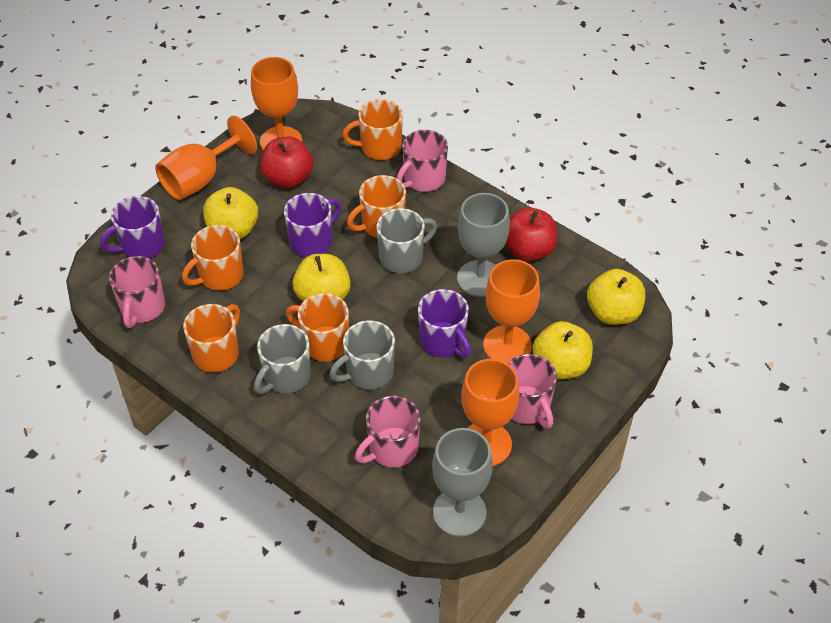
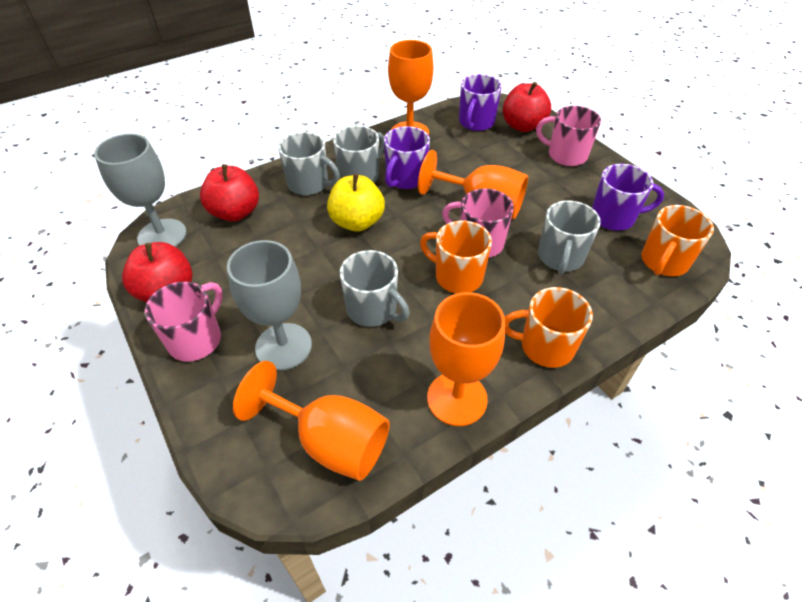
grey mug: [254,324,311,394] [330,320,395,389] [377,208,437,273] = 3 -> [278,132,340,195] [333,126,385,183] [340,250,410,327] [538,200,601,275] = 4
orange mug: [182,225,243,291] [183,304,240,372] [286,293,349,361] [342,99,403,160] [347,175,406,238] = 5 -> [420,221,492,293] [505,287,593,368] [641,205,714,276] = 3
pink mug: [109,256,165,328] [355,396,420,468] [397,130,448,192] [507,354,557,429] = 4 -> [145,281,223,362] [442,188,514,258] [536,106,601,166] = 3
red apple: [260,137,313,188] [505,207,557,262] = 2 -> [122,242,192,302] [200,164,259,222] [503,82,551,132] = 3
yellow apple: [203,187,258,239] [293,254,351,301] [533,321,593,379] [587,269,645,325] = 4 -> [327,174,385,232] = 1

